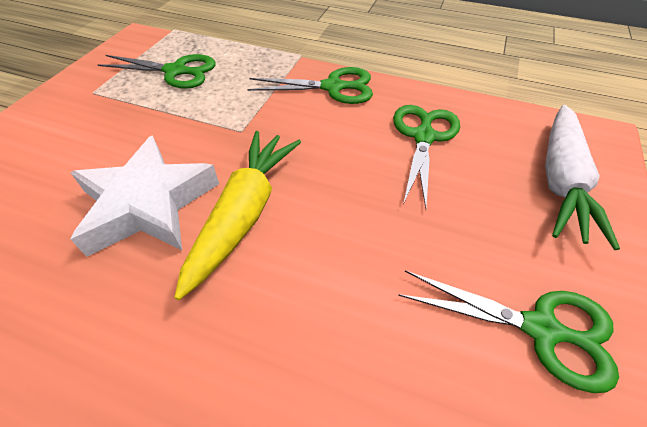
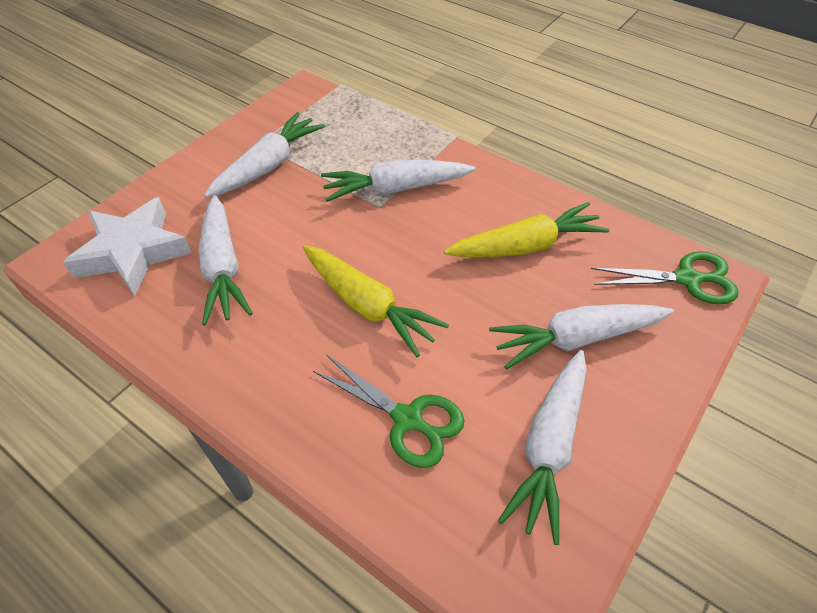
green scissors: [98,54,216,89] [247,67,373,104] [393,105,460,209] [398,271,619,393] = 4 -> [313,355,465,468] [591,251,739,304] = 2
white carrot: [545,105,620,250] = 1 -> [198,195,253,325] [204,112,325,198] [321,160,476,202] [489,304,674,369] [498,350,587,545] = 5
yellow carrot: [174,131,301,300] = 1 -> [303,246,449,357] [444,202,609,257] = 2

